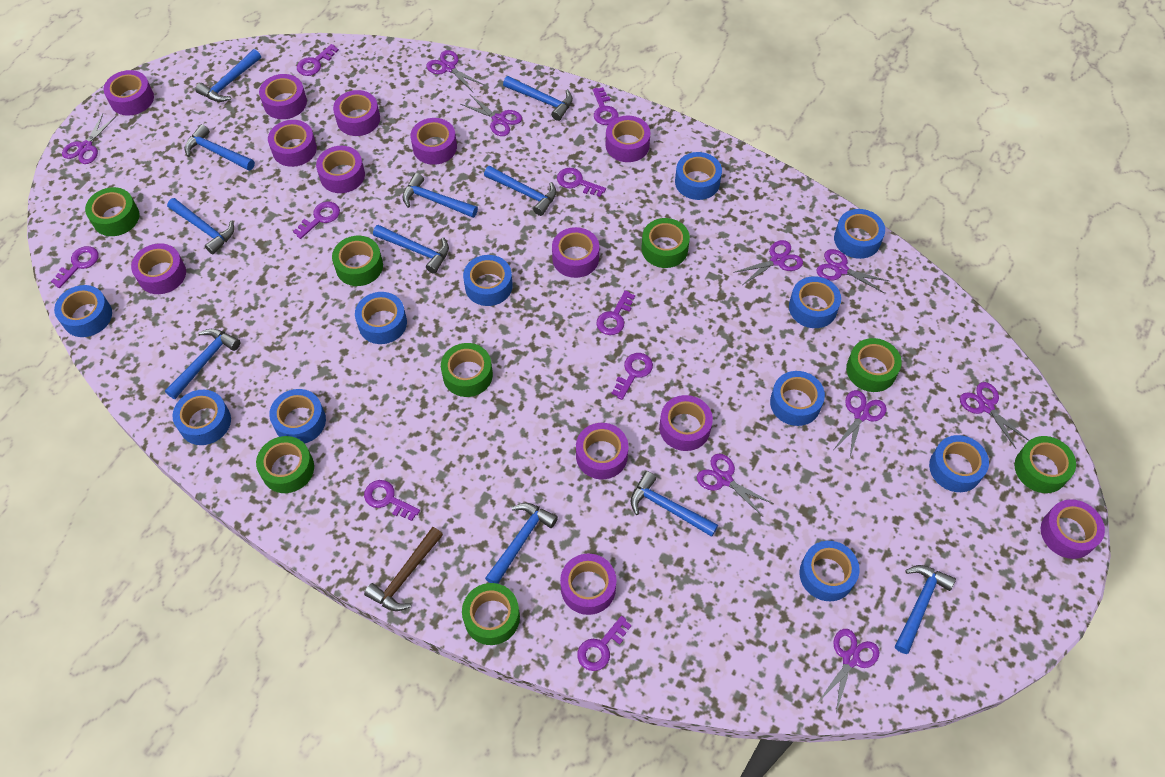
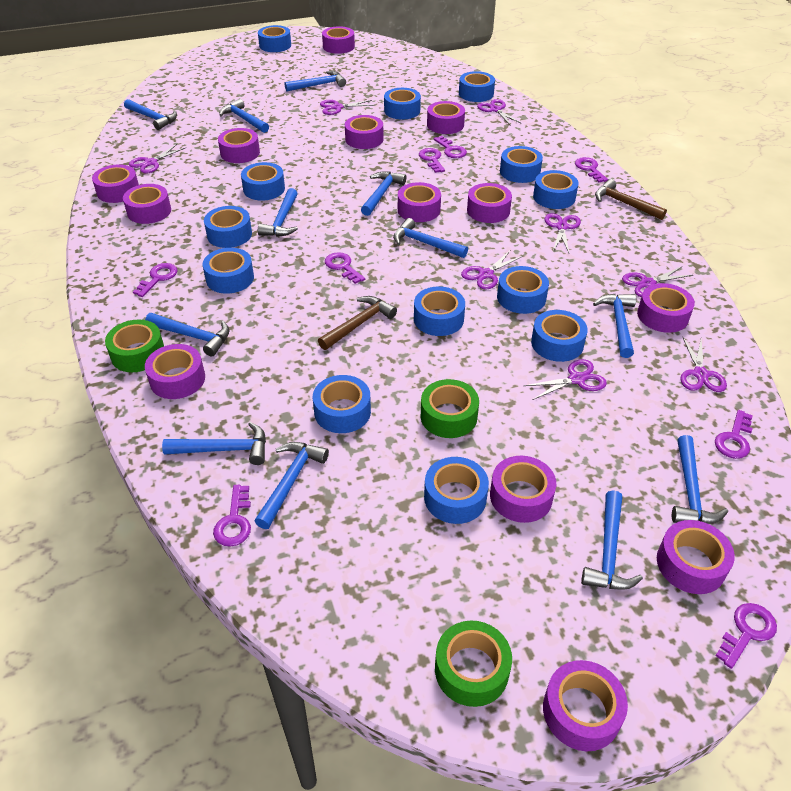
blue hammer: [165,329,240,399] [167,198,234,254] [185,124,255,171] [195,49,261,102] [373,225,449,274] [402,173,478,218] [484,166,556,216] [485,503,558,584] [503,76,573,121] [630,471,718,537] [895,565,956,654] = 11 -> [124,99,177,130] [145,313,230,357] [162,422,266,465] [219,99,269,133] [254,442,329,529] [258,188,298,237] [285,71,346,92] [361,171,406,216] [393,218,468,258] [581,490,643,590] [593,294,636,358] [672,435,728,524] = 12
blue tape: [54,285,112,337] [172,390,231,445] [269,389,326,444] [355,292,407,344] [463,255,513,306] [675,152,722,200] [770,371,825,426] [789,276,841,328] [799,541,860,601] [834,209,885,259] [929,435,989,492] = 11 -> [203,248,254,294] [204,206,252,248] [241,162,285,201] [258,25,291,52] [313,375,371,433] [384,88,421,120] [414,286,465,336] [424,457,489,524] [459,71,495,102] [497,266,549,314] [500,146,543,183] [531,310,588,362] [533,170,579,209] = 13
brown hammer: [364,527,443,611] = 1 -> [318,296,397,350] [595,179,667,220] = 2
green tape: [85,187,139,236] [256,436,314,493] [332,236,383,286] [441,343,493,397] [462,583,520,645] [642,218,690,268] [846,338,902,392] [1015,436,1076,493] = 8 -> [105,320,164,372] [421,379,479,438] [435,620,512,707] = 3
purple key: [51,246,99,288] [293,201,340,239] [297,44,339,76] [364,480,420,521] [557,168,606,197] [577,616,632,671] [593,87,619,125] [596,290,635,335] [612,353,653,400] = 9 -> [133,263,178,297] [213,485,251,547] [325,252,365,284] [419,148,445,173] [434,136,467,158] [575,157,608,183] [715,410,753,459] [715,603,777,669] = 8
purple scissors: [62,114,116,164] [426,50,484,92] [461,95,522,136] [697,454,774,516] [733,240,803,284] [817,249,889,293] [818,629,879,713] [834,390,887,457] [960,382,1029,449] = 9 -> [129,144,186,174] [320,100,375,115] [461,251,523,290] [477,99,522,126] [524,359,607,400] [544,213,581,253] [622,266,693,297] [680,336,727,392] = 8

